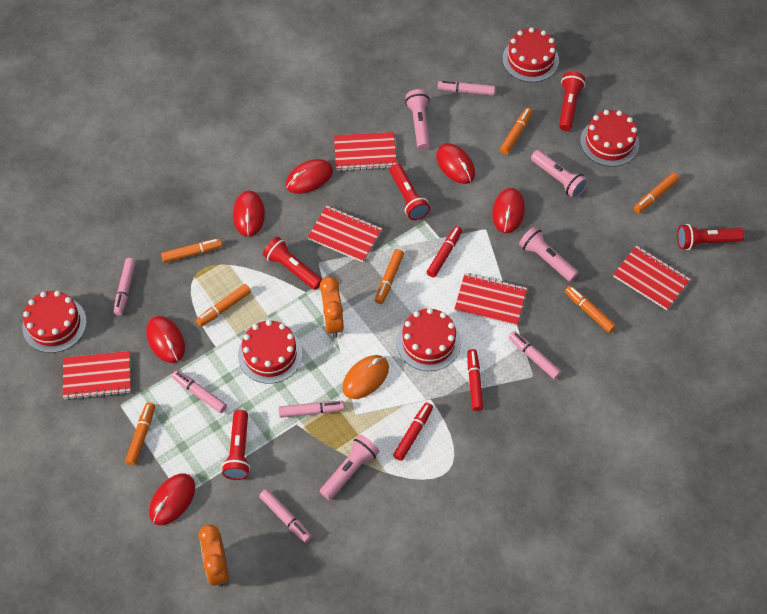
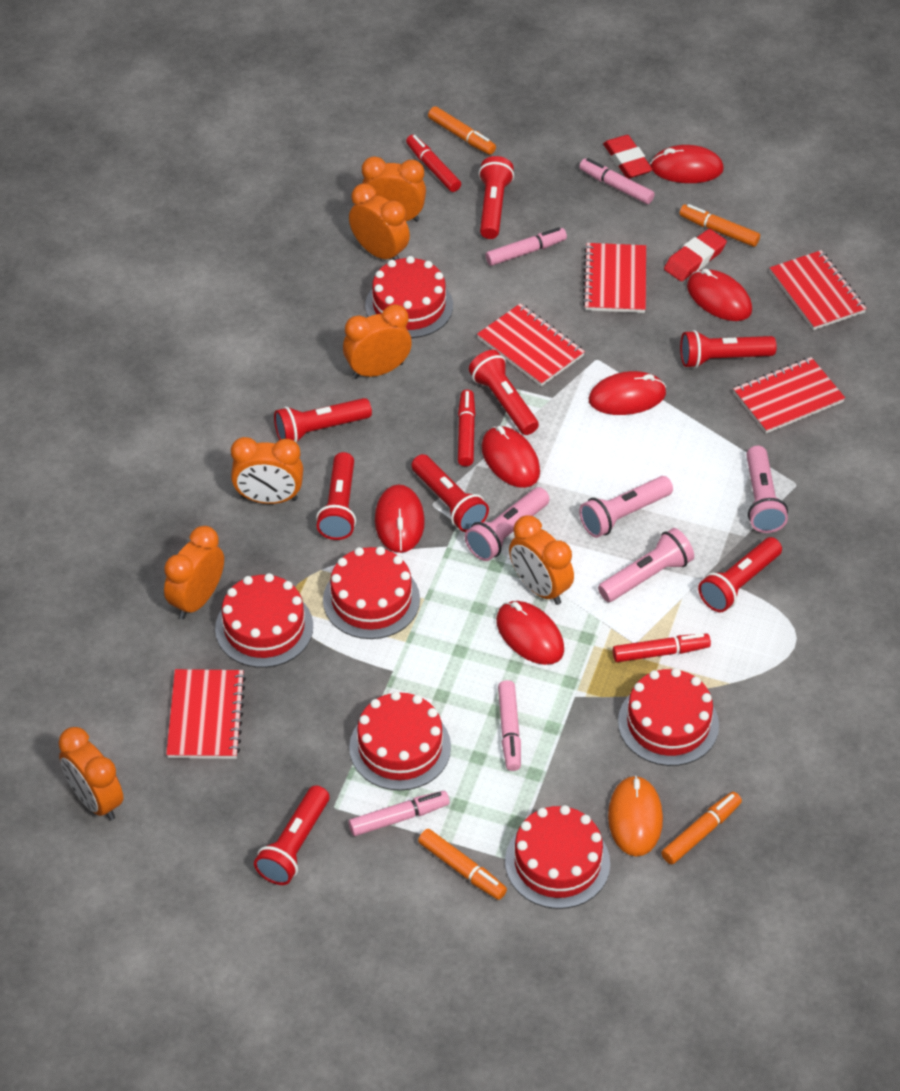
orange clock: [199,524,229,587] [320,276,344,338] = 2 -> [58,727,124,821] [164,526,224,619] [231,437,303,504] [343,304,412,379] [349,183,410,260] [362,156,426,222] [509,515,574,605] = 7
orange marker: [125,402,155,465] [161,238,223,263] [196,284,251,327] [375,249,404,304] [500,108,533,155] [565,285,616,333] [634,172,679,213] = 7 -> [418,829,507,900] [428,106,496,155] [661,792,742,864] [679,204,760,247] = 4
pink marker: [114,258,136,316] [172,370,227,413] [259,489,312,543] [279,401,345,418] [438,81,495,96] [509,331,561,379] = 6 -> [349,791,450,836] [486,227,567,266] [498,680,521,771] [579,158,655,204] = 4
red cake: [22,291,87,353] [238,320,302,384] [397,308,461,371] [503,27,559,82] [580,110,639,167] = 5 -> [215,573,313,668] [323,547,420,639] [349,691,451,791] [365,256,453,338] [505,805,610,909] [618,668,719,766] = 6
red eraser: none = 0 -> [603,135,653,179] [664,229,727,281] = 2
red flashlight: [222,410,251,480] [263,237,322,290] [390,164,430,220] [559,71,585,131] [677,224,744,250] = 5 -> [254,785,329,885] [274,398,372,443] [316,452,356,540] [411,454,489,532] [469,350,539,435] [479,156,514,239] [680,330,777,368] [698,537,782,612] = 8

